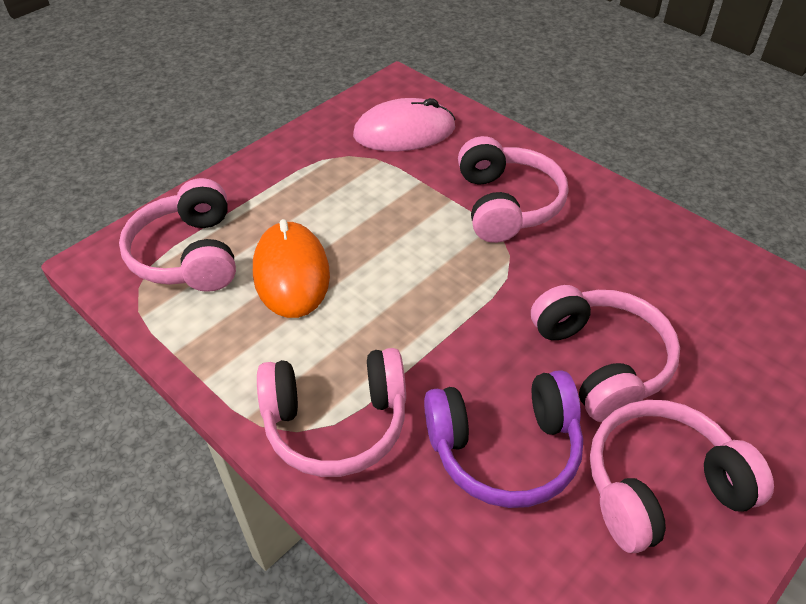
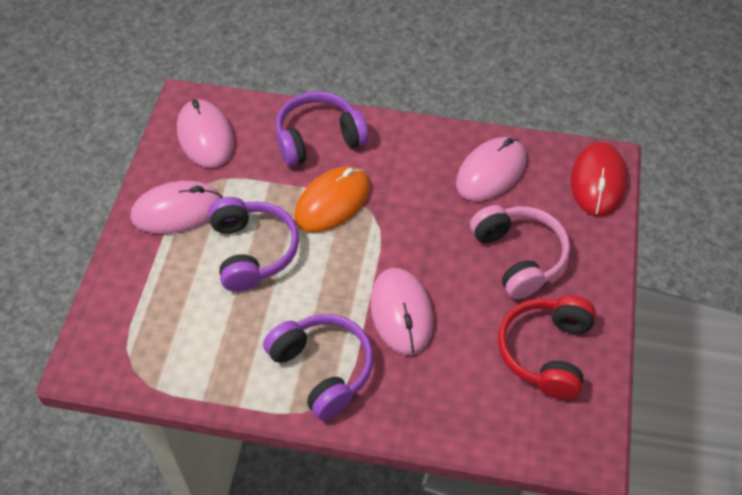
pink headphones: [119,178,236,292] [257,348,406,477] [458,136,568,243] [531,285,680,422] [590,400,774,553] = 5 -> [470,205,570,299] = 1
pink mouse: [353,98,456,152] = 1 -> [131,181,222,234] [177,100,234,168] [370,268,433,355] [456,137,526,201] = 4
purple headphones: [424,370,583,508] = 1 -> [208,197,299,292] [263,314,373,420] [276,91,369,167] = 3
red headphones: none = 0 -> [498,295,596,400] = 1
red mouse: none = 0 -> [571,142,627,216] = 1

